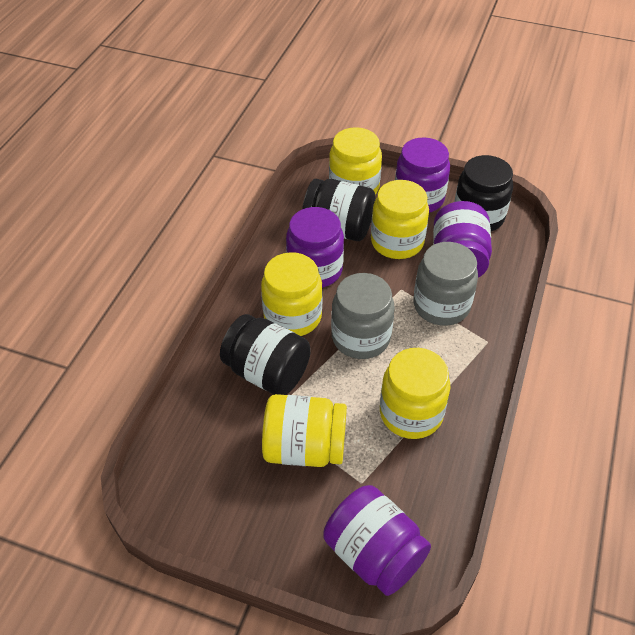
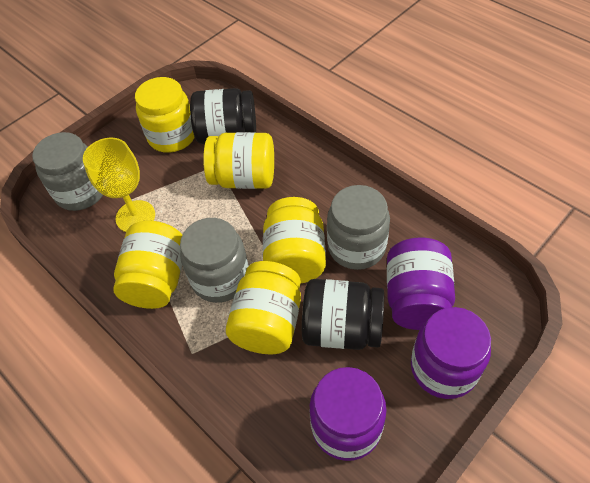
black jar: [220,314,311,395] [302,179,375,241] [454,155,513,231] = 3 -> [190,88,256,144] [302,279,384,350] = 2
grey jar: [331,273,395,359] [413,242,478,326] = 2 -> [32,132,103,211] [180,218,249,303] [327,185,390,270] = 3
purple jar: [286,207,344,288] [324,485,431,596] [395,137,450,213] [433,201,492,278] = 4 -> [310,367,386,461] [387,237,455,330] [411,307,491,399] = 3
yellow goblet: none = 0 -> [83,138,155,232] = 1

